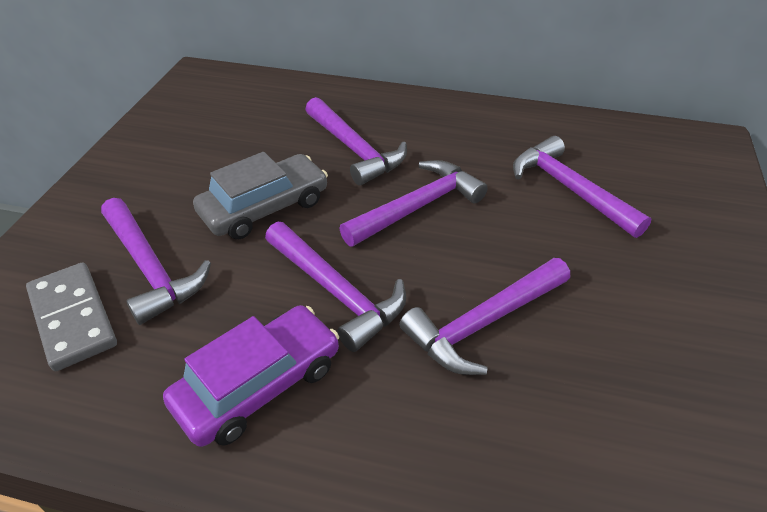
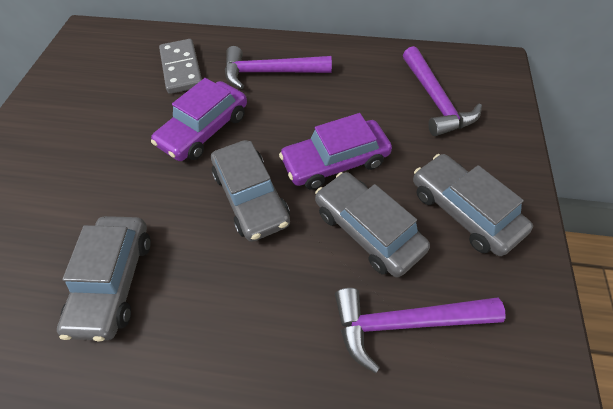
grey car: [193,152,328,239] = 1 -> [57,216,151,341] [211,140,290,242] [315,172,430,278] [413,154,533,256] = 4
purple car: [163,305,339,447] = 1 -> [151,78,247,161] [279,113,392,190] = 2
purple hammer: [101,198,211,325] [265,222,406,352] [305,97,407,185] [339,160,488,246] [399,258,570,375] [513,136,652,238] = 6 -> [225,46,332,89] [335,288,506,373] [403,46,482,136] = 3

